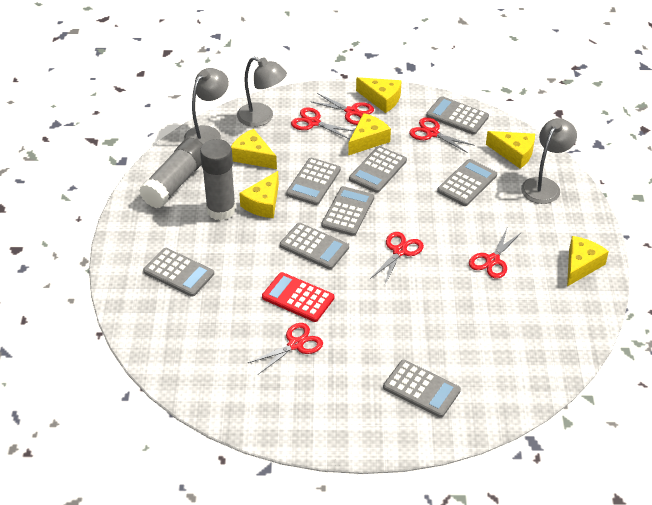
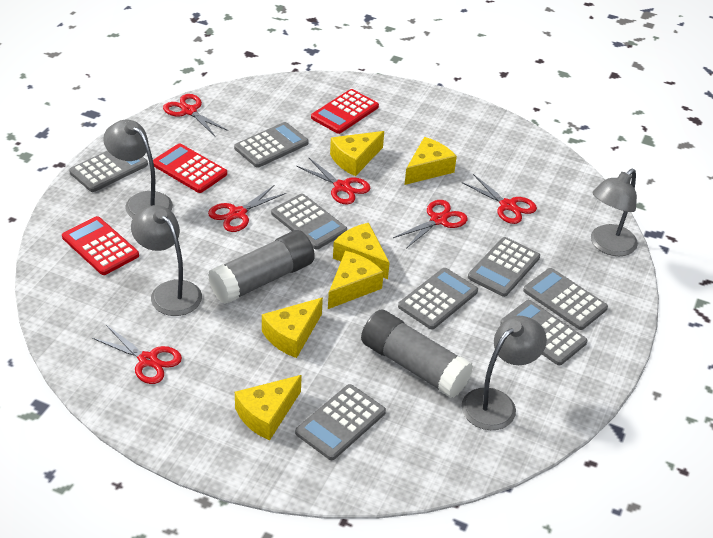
grey lamp: [184,68,229,144] [237,57,287,127] [521,118,577,204] = 3 -> [103,120,173,218] [131,205,202,316] [462,316,547,430] [591,169,638,256] = 4
red calculator: [262,272,334,322] = 1 -> [62,216,139,275] [153,143,227,193] [311,89,379,134] = 3

